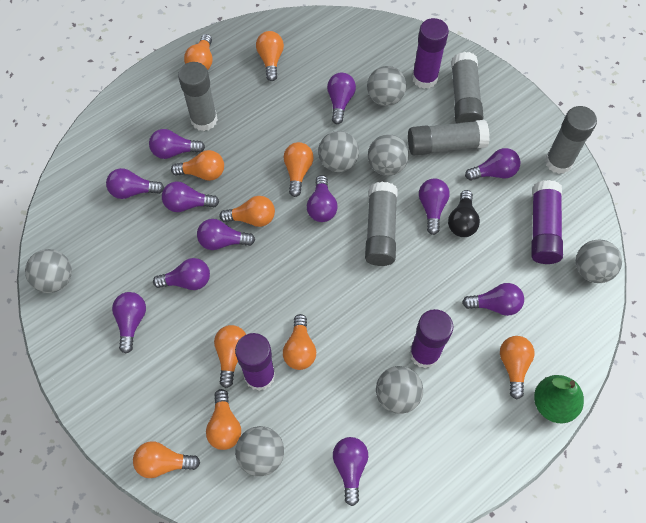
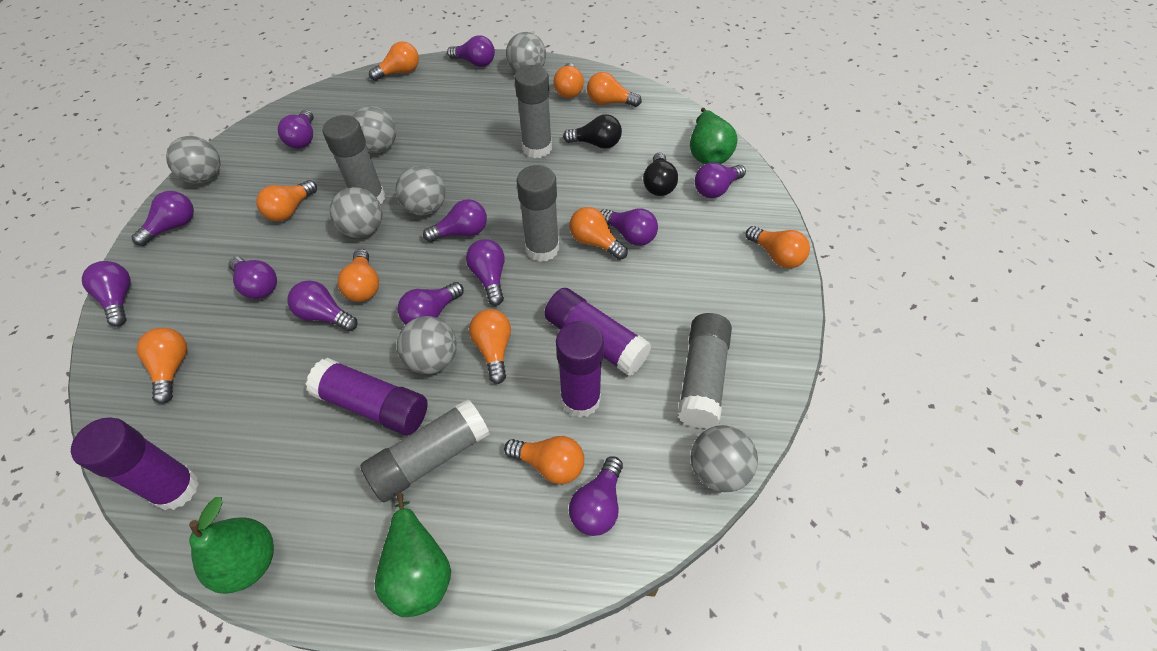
black light bulb: [448,190,480,237] = 1 -> [563,114,622,149] [643,152,678,196] = 2
green pear: [534,375,584,423] = 1 -> [189,497,274,594] [375,493,451,617] [690,108,738,164] = 3

